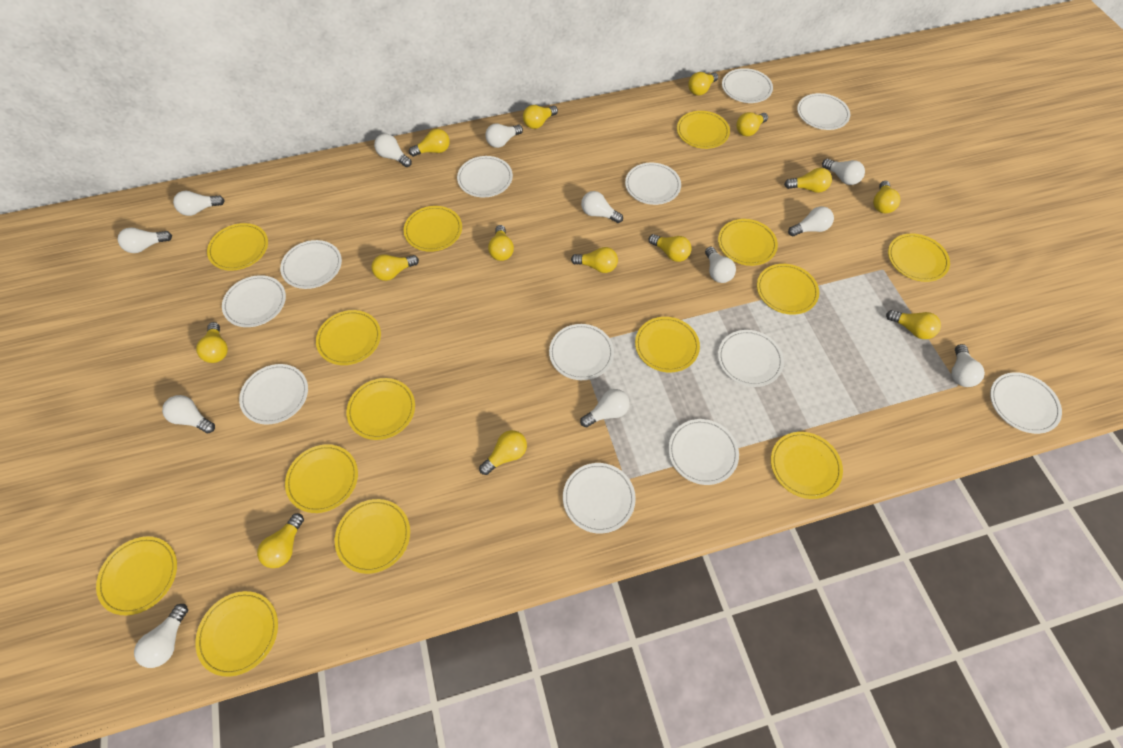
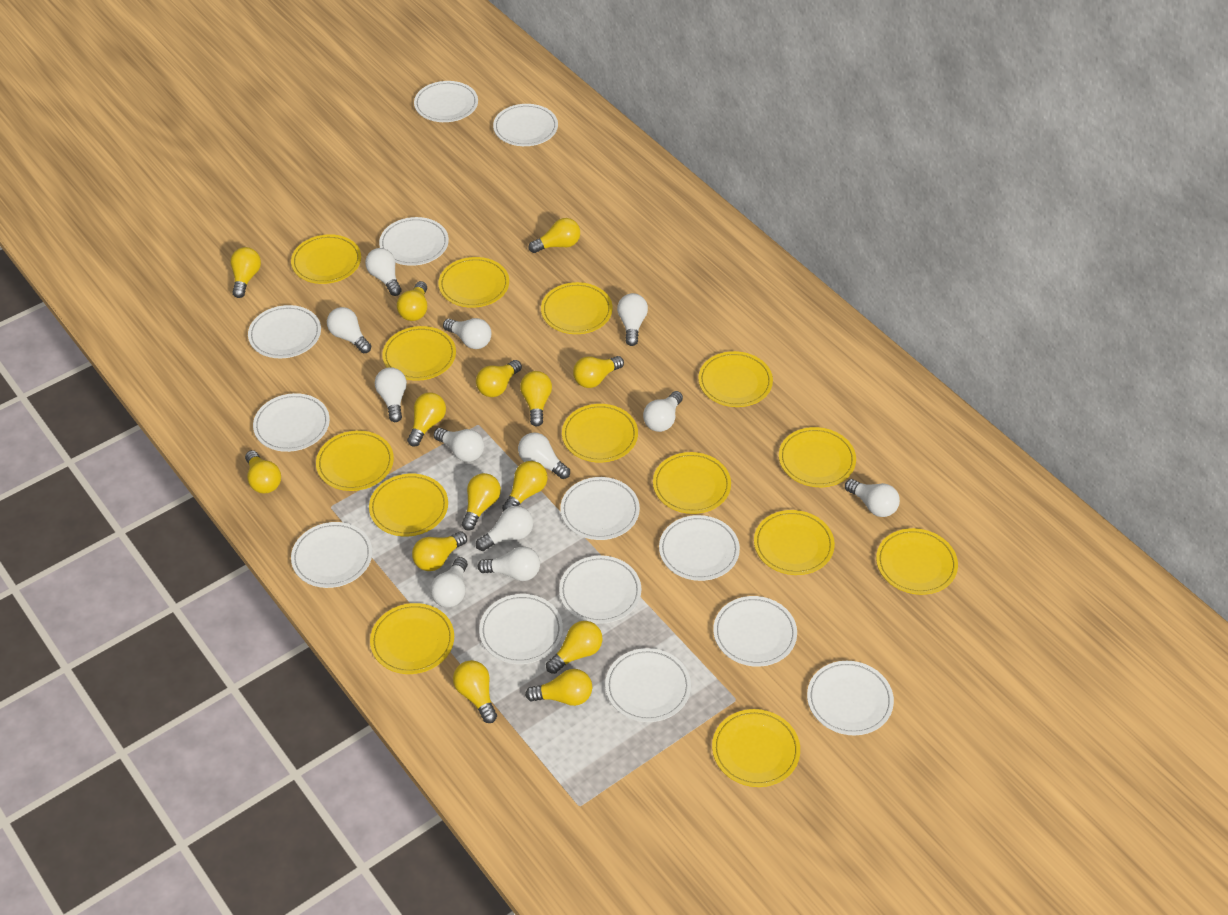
white plate: [222,275,286,327] [239,364,308,425] [280,240,342,289] [457,156,513,197] [549,324,614,380] [563,463,636,533] [625,163,681,205] [668,419,739,485] [718,330,784,387] [722,68,773,103] [797,93,850,130] [990,372,1062,434] = 12 -> [248,305,321,358] [253,393,330,452] [291,522,372,588] [379,217,449,266] [414,81,478,122] [479,594,563,664] [493,104,558,146] [559,555,641,624] [561,477,640,540] [605,648,691,722] [659,515,740,581] [713,596,797,667] [807,661,894,735] = 13

